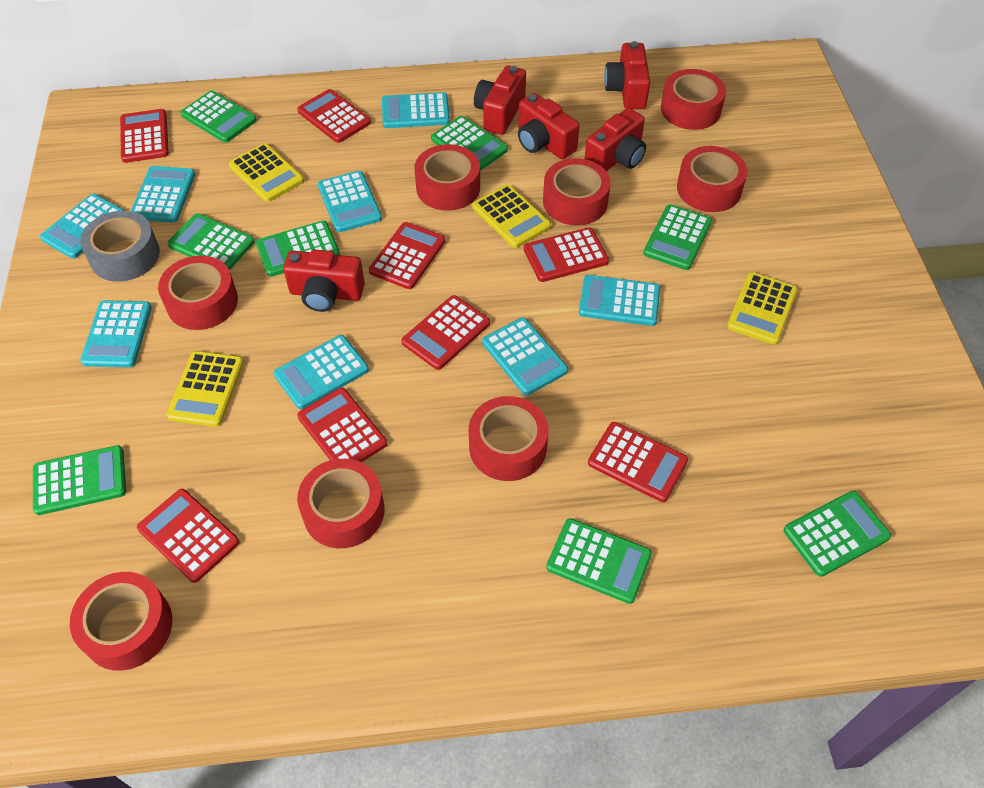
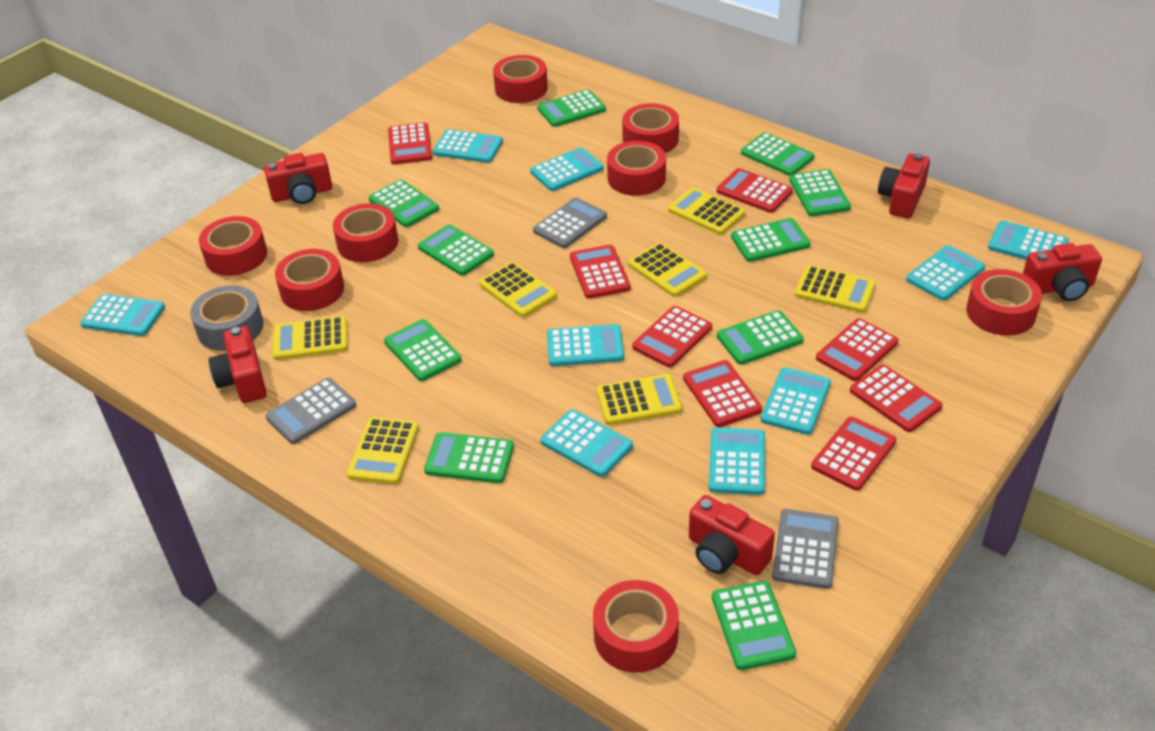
green calculator: [33,445,126,515] [168,213,255,270] [181,91,257,143] [256,220,340,277] [431,116,508,171] [546,518,652,604] [643,204,712,270] [784,491,891,577] = 8 -> [369,179,439,227] [384,319,461,381] [418,225,494,276] [424,432,514,483] [537,89,606,127] [712,581,796,670] [717,310,804,365] [731,218,810,262] [741,132,815,176] [789,169,851,216] = 10
grey calculator: none = 0 -> [265,378,356,444] [533,197,607,248] [772,509,839,589] = 3
turquoise calculator: [40,194,125,259] [80,300,152,367] [131,166,195,222] [274,335,369,409] [318,171,382,232] [382,92,450,128] [482,317,568,395] [579,275,660,326] = 8 -> [80,294,165,336] [433,129,503,163] [530,147,603,191] [540,410,633,477] [547,324,624,366] [709,427,765,495] [761,367,831,435] [906,245,985,301] [988,221,1069,260] = 9
yellow calculator: [166,351,244,427] [229,143,304,202] [472,184,551,248] [727,272,798,345] = 4 -> [273,316,348,360] [347,417,419,484] [479,262,557,317] [596,374,682,425] [628,242,707,297] [668,187,745,235] [795,265,876,313] = 7

